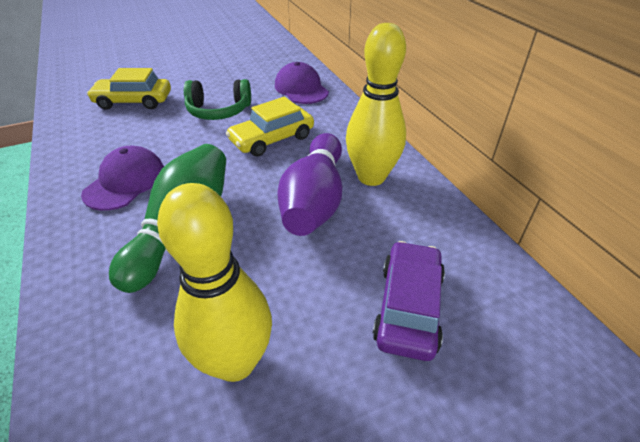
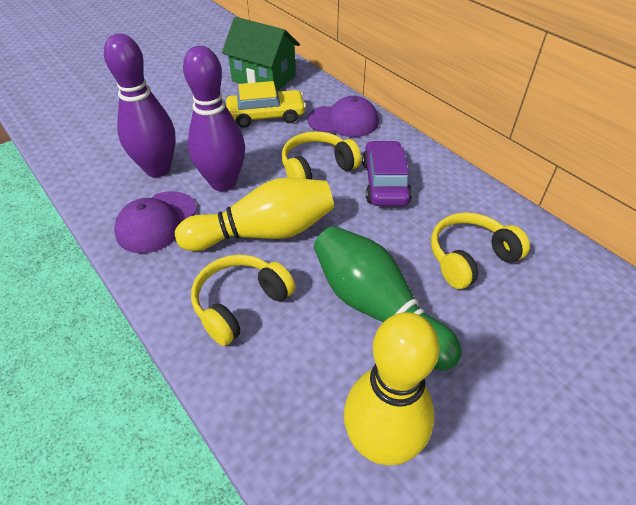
green headphones: [184,79,251,120] = 1 -> none = 0
green house: none = 0 -> [222,17,300,91] = 1
purple bowling pin: [277,133,342,236] = 1 -> [104,34,176,177] [183,46,245,191] = 2
yellow car: [87,68,171,110] [226,97,314,157] = 2 -> [226,81,306,128] = 1
yellow headphones: none = 0 -> [191,254,295,346] [281,131,361,179] [431,212,530,289] = 3

